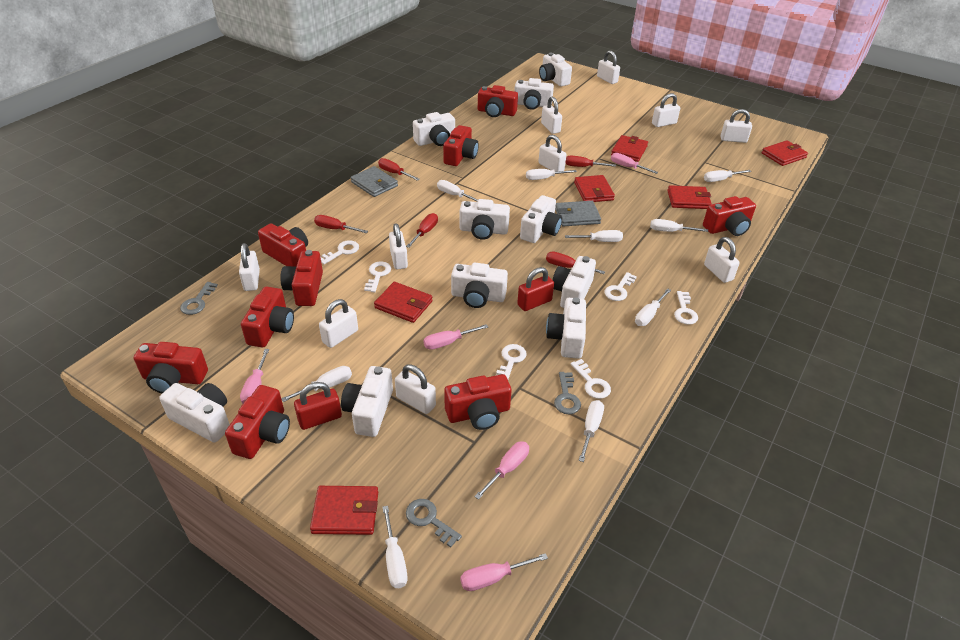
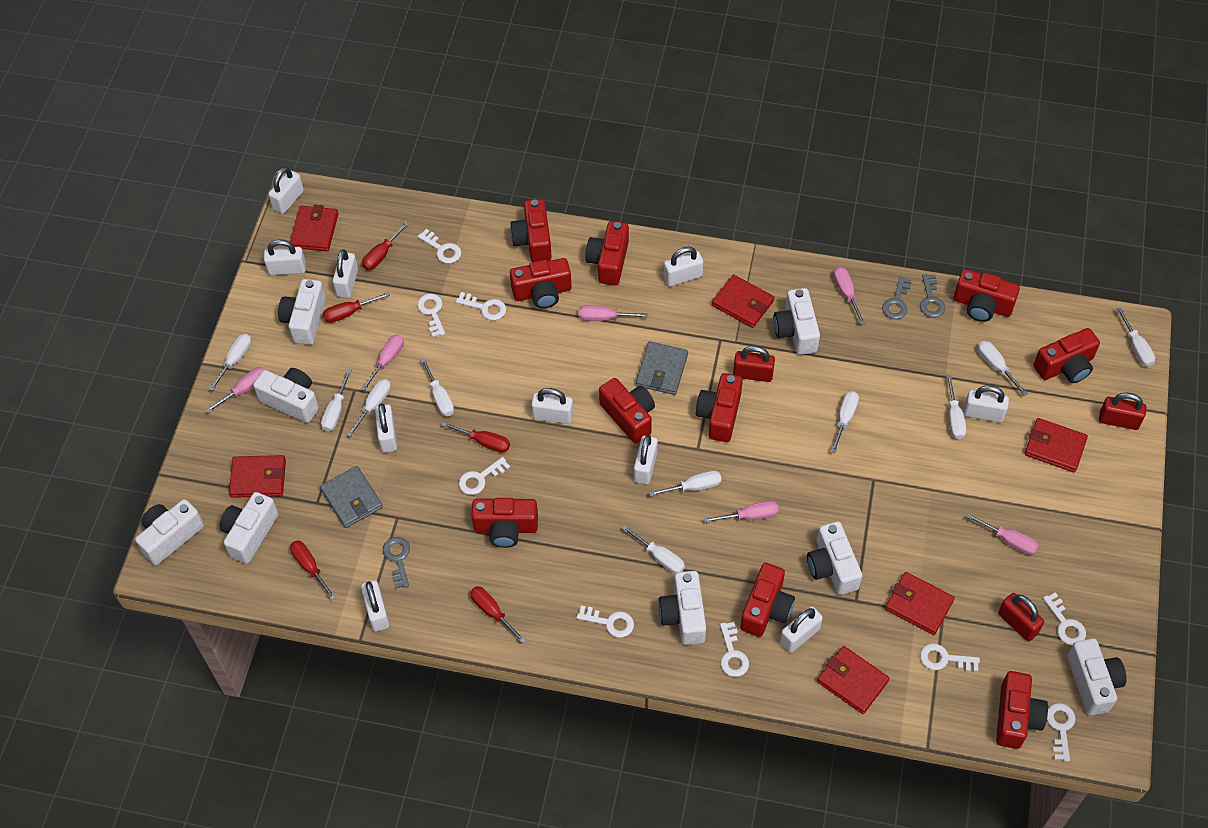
pink screwdriver: [240,349,269,404] [424,324,488,350] [460,553,548,591] [474,441,529,500] [611,153,658,174] = 5 -> [205,367,265,413] [361,334,404,391] [579,305,648,321] [704,501,779,523] [834,267,866,325] [966,513,1039,555] = 6
red camera: [134,342,208,393] [225,385,290,459] [241,287,294,347] [258,223,308,266] [280,250,323,306] [443,125,479,166] [444,374,512,430] [478,85,518,117] [703,196,756,236] = 9 -> [472,498,538,548] [510,199,552,262] [510,258,572,309] [585,221,629,286] [599,378,655,444] [696,373,743,442] [740,563,795,637] [954,269,1020,322] [996,671,1048,749] [1033,328,1100,383] = 10
red padlock: [294,382,342,430] [517,267,554,311] = 2 -> [733,346,775,382] [998,593,1044,642] [1099,393,1146,430] = 3
white camera: [159,383,230,443] [341,366,393,437] [413,112,455,146] [451,262,508,308] [459,199,510,240] [514,78,554,110] [520,195,562,243] [539,53,572,86] [546,297,586,359] [553,256,596,308] = 10 -> [135,499,204,565] [220,492,278,564] [253,368,319,423] [278,279,326,345] [658,571,706,645] [773,288,820,355] [807,521,862,595] [1067,639,1127,715] = 8
white key: [321,240,359,264] [364,261,391,292] [496,344,527,379] [570,359,611,399] [604,272,637,301] [674,291,698,325] = 6 -> [417,294,445,337] [418,229,461,264] [456,292,506,320] [459,457,510,495] [576,606,634,638] [720,622,749,677] [920,643,980,672] [1043,592,1086,645] [1047,703,1076,761] = 9
white screwdriver: [281,366,352,402] [382,506,408,588] [437,180,478,201] [526,169,577,180] [565,230,623,242] [579,400,604,462] [635,288,671,326] [650,219,708,232] [704,170,751,182] = 9 -> [209,334,252,391] [321,369,352,431] [347,379,391,437] [421,358,454,416] [622,525,685,574] [649,471,722,496] [831,391,859,453] [947,375,966,439] [978,341,1028,396] [1117,307,1155,367] = 10

